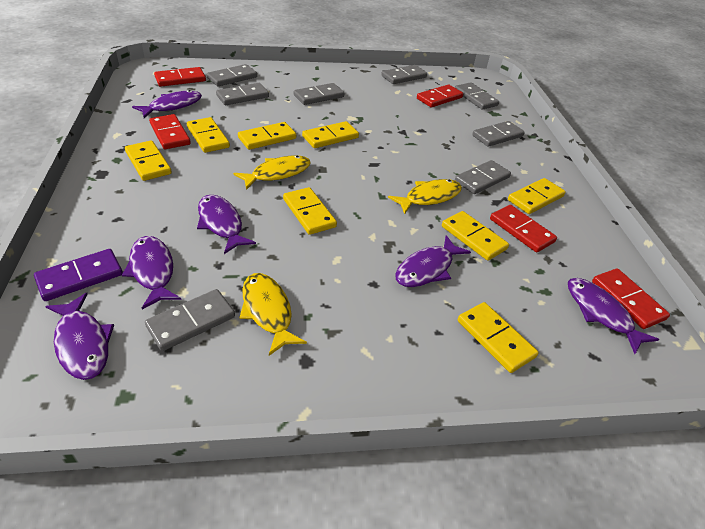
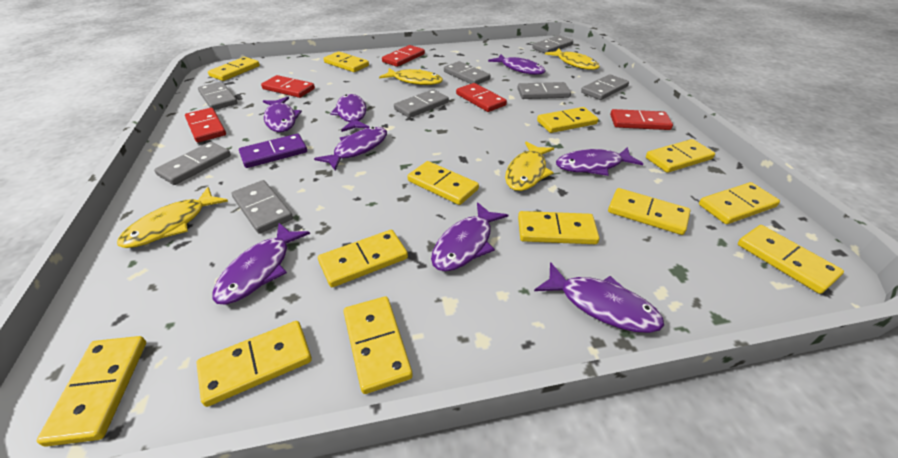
purple fish: [45,293,114,380] [122,236,182,309] [132,90,202,118] [197,195,256,254] [395,235,471,287] [568,278,659,354] = 6 -> [213,223,310,304] [263,97,302,132] [314,127,387,170] [330,94,370,132] [431,202,508,272] [488,54,546,75] [534,262,664,333] [556,147,643,176] = 8
yellow domino: [125,141,172,181] [187,117,230,153] [238,122,296,150] [283,187,337,235] [302,121,359,148] [442,211,509,261] [458,302,539,373] [508,178,566,214] = 8 -> [37,336,146,447] [196,321,312,407] [208,57,260,81] [318,230,408,287] [324,51,369,72] [343,296,413,394] [407,161,479,205] [518,211,599,244] [537,107,598,133] [608,188,690,235] [646,139,715,173] [699,182,780,224] [738,225,844,294] = 13
yellow fish: [233,156,311,190] [239,273,307,355] [388,179,462,214] = 3 -> [117,187,228,248] [379,68,443,85] [505,142,554,191] [545,48,600,70] = 4

